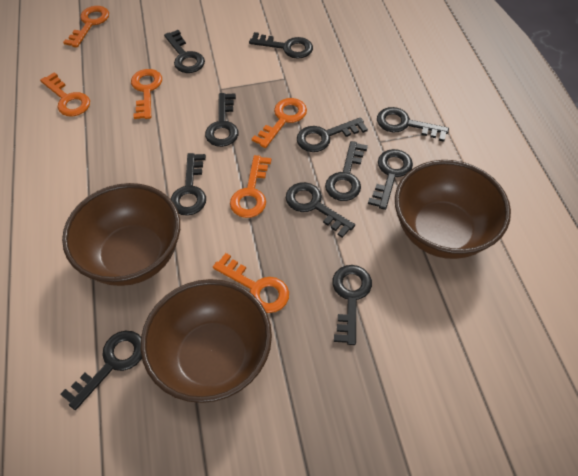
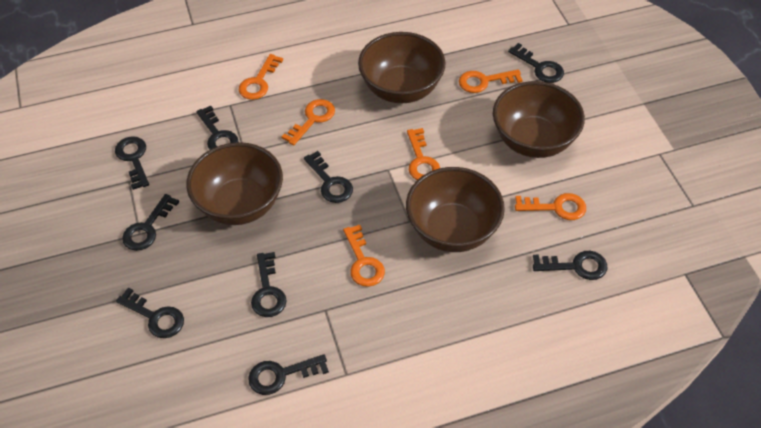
black key: [60,331,142,410] [164,30,205,73] [170,153,206,216] [205,93,239,147] [249,32,313,59] [286,182,355,238] [297,117,368,152] [325,141,368,201] [332,265,372,345] [368,149,413,210] [377,107,449,142] = 11 -> [115,136,149,190] [116,288,184,338] [122,194,179,251] [196,106,239,150] [248,354,329,395] [251,252,287,317] [304,151,353,203] [508,43,564,83] [533,251,607,280] = 9
brown bowl: [62,183,180,286] [141,279,272,403] [395,160,511,259] = 3 -> [186,142,283,225] [358,32,445,103] [406,167,505,252] [493,81,585,158] = 4

